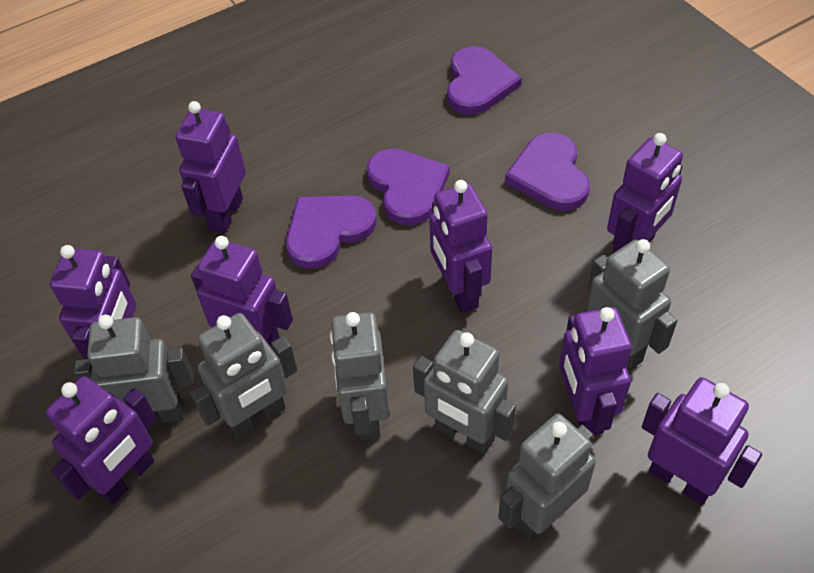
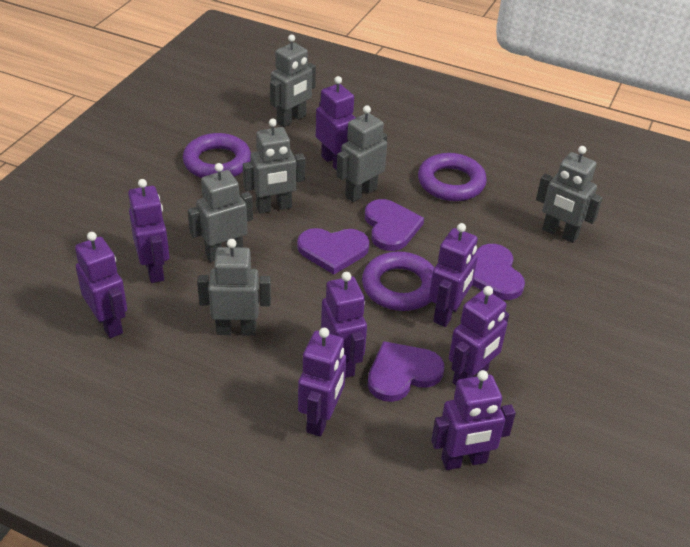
purple ring: none = 0 -> [183,133,251,178] [362,252,435,311] [418,153,487,201] = 3

